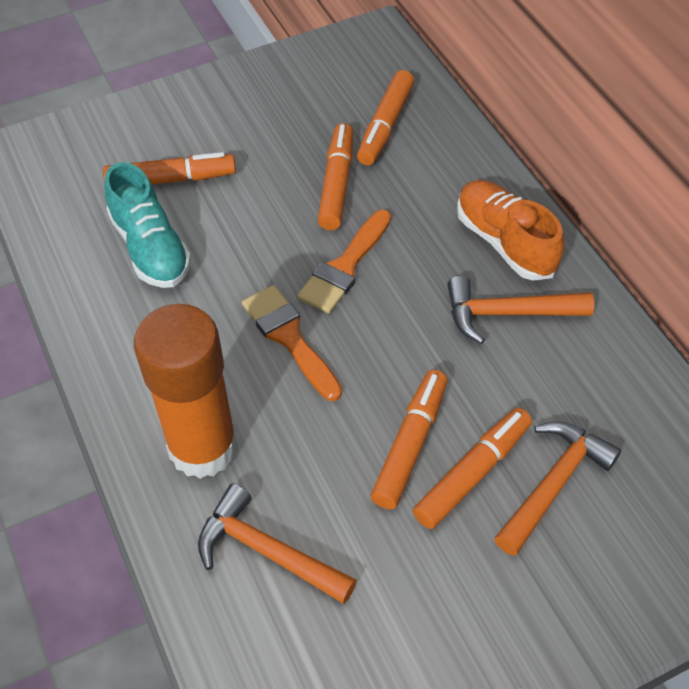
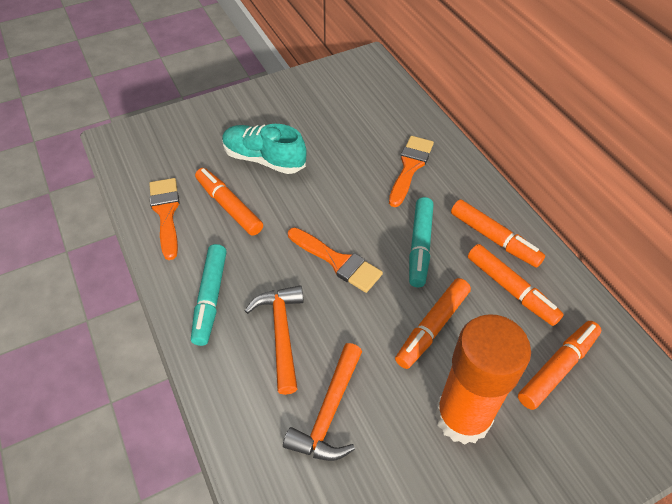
orange brush: [242,285,342,401] [297,209,391,314] = 2 -> [149,178,180,260] [288,227,383,293] [389,136,434,207] = 3
orange hammer: [198,483,357,604] [447,276,594,344] [494,421,621,556] = 3 -> [245,285,304,395] [283,343,362,461] = 2
orange shoe: [457,180,564,281] = 1 -> none = 0
turquoise marker: none = 0 -> [191,244,227,346] [409,197,434,287] = 2

